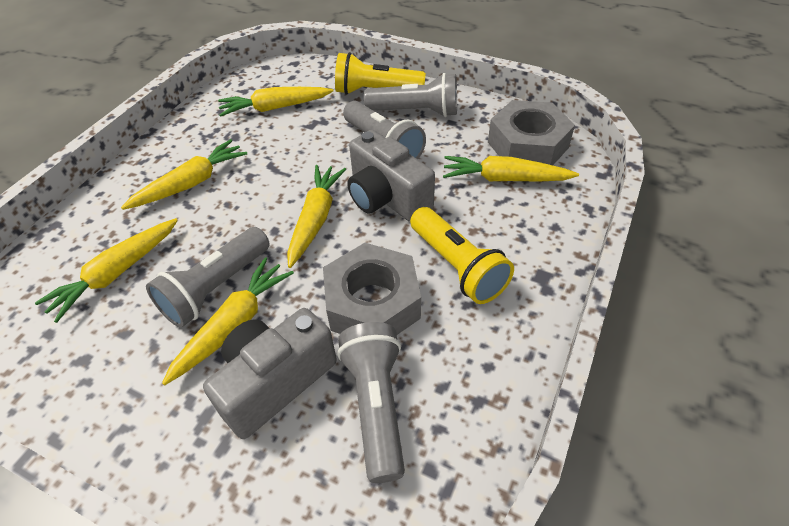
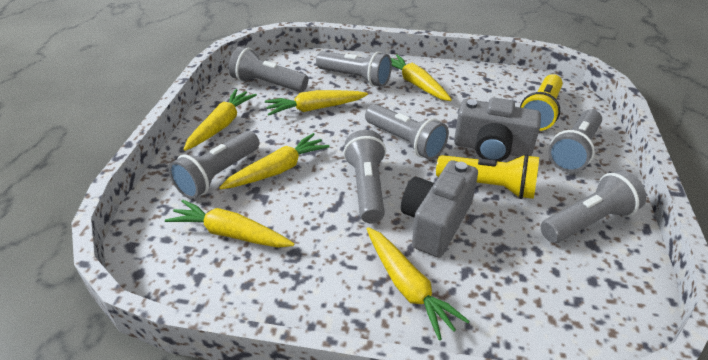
grey flashlight: [146,227,270,328] [337,322,405,483] [343,101,426,159] [364,73,457,117] = 4 -> [168,131,259,199] [229,47,308,92] [316,51,392,87] [343,130,386,223] [365,104,449,160] [541,170,646,243] [548,109,602,172] = 7
grey nut: [323,243,421,335] [488,100,575,165] = 2 -> none = 0

